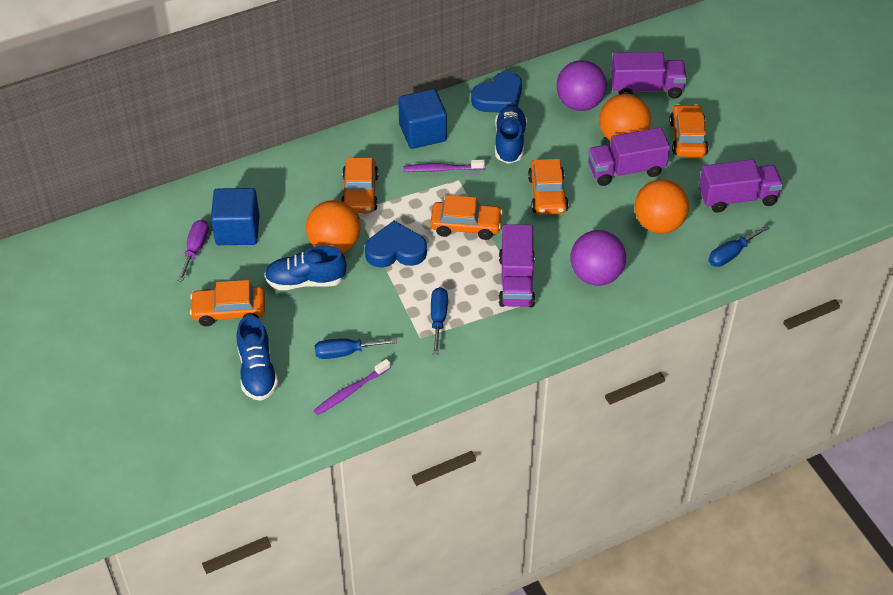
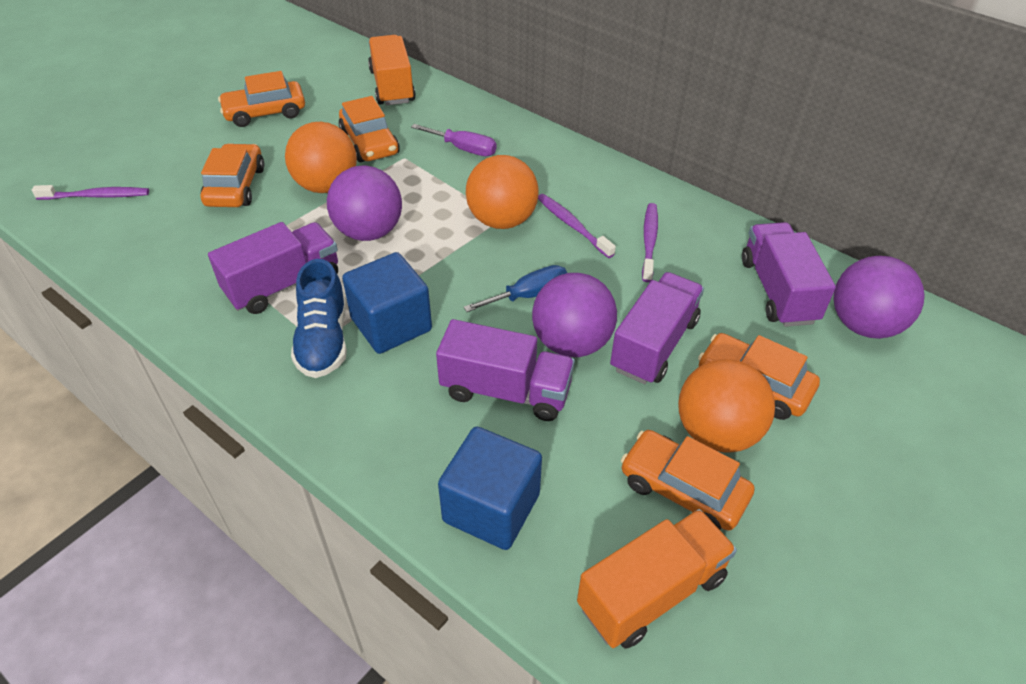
blue heart: [365,221,427,268] [471,72,522,113] = 2 -> none = 0
blue screwdriver: [315,338,397,359] [431,287,448,355] [708,225,770,267] = 3 -> [464,265,567,312] = 1
blue shoe: [237,316,278,401] [265,245,346,290] [495,105,527,164] = 3 -> [291,259,347,378] = 1
orange truck: none = 0 -> [368,35,416,105] [577,509,737,649] = 2
purple ball: [556,60,607,111] [570,230,626,286] = 2 -> [327,165,402,241] [532,273,617,357] [833,256,925,339] = 3
purple toothbrush: [313,359,391,415] [404,160,485,172] = 2 -> [32,185,149,200] [538,194,616,258] [642,203,658,282] = 3

